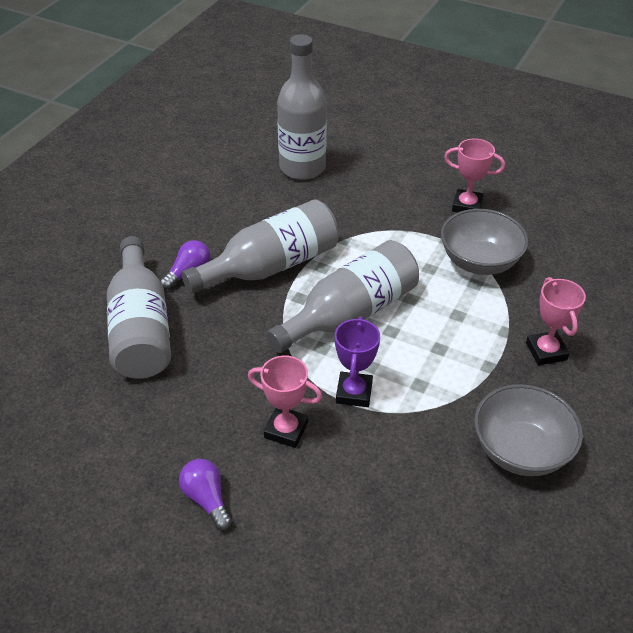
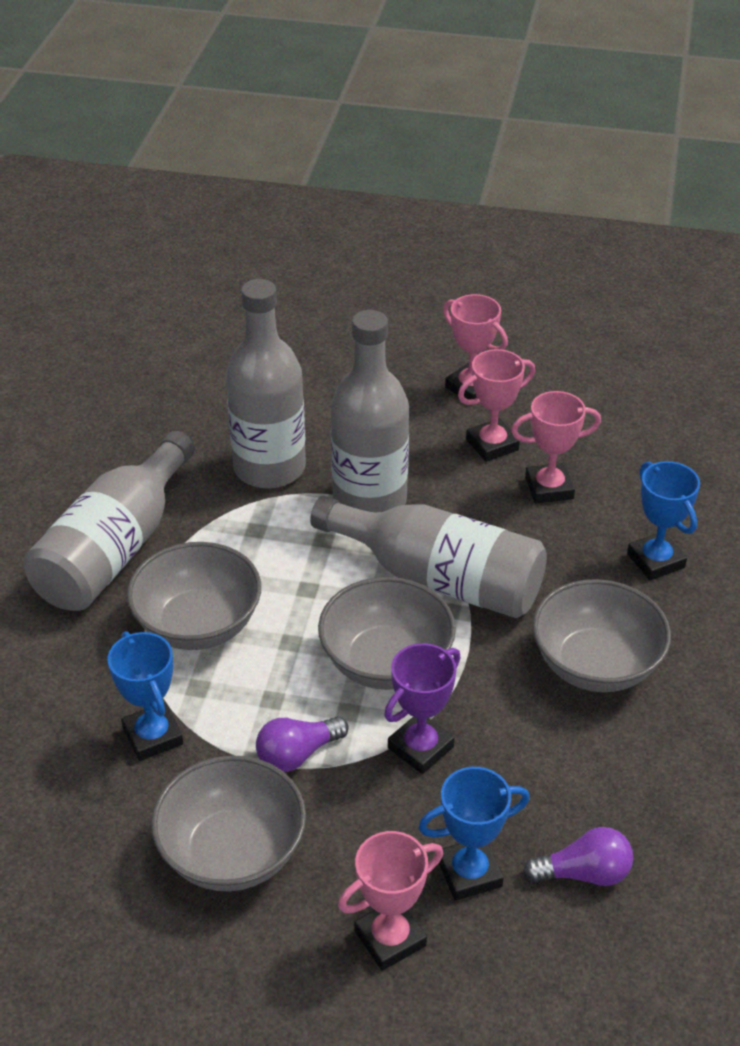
blue trophy: none = 0 -> [108,631,183,761] [419,767,530,901] [627,461,700,580] = 3
grey bowl: [441,209,529,275] [474,384,583,476] = 2 -> [127,542,261,650] [151,755,306,891] [318,577,456,690] [532,579,671,692] = 4
pink trophy: [248,355,322,448] [444,138,505,213] [526,277,586,365] = 3 -> [338,831,443,971] [443,294,508,399] [458,349,535,462] [511,391,601,504] = 4

